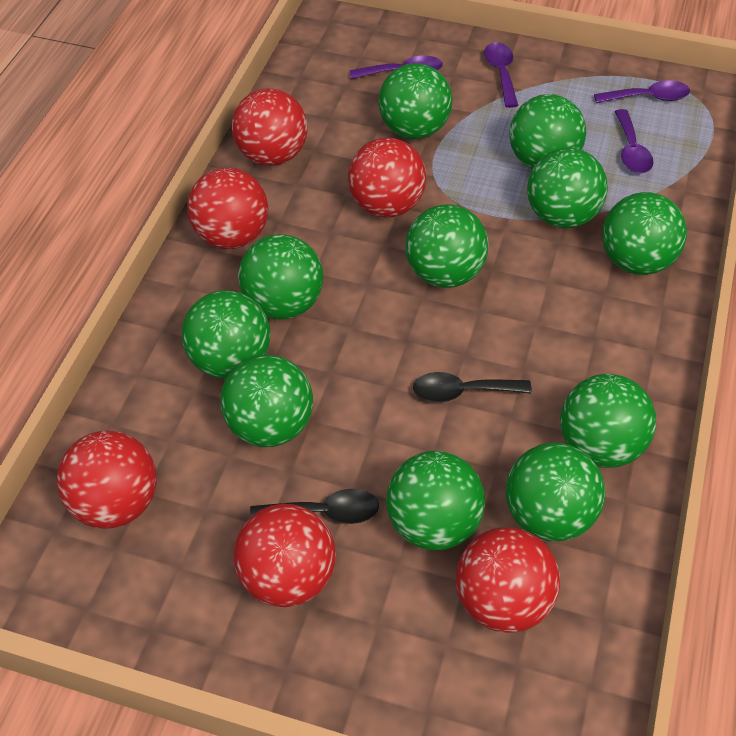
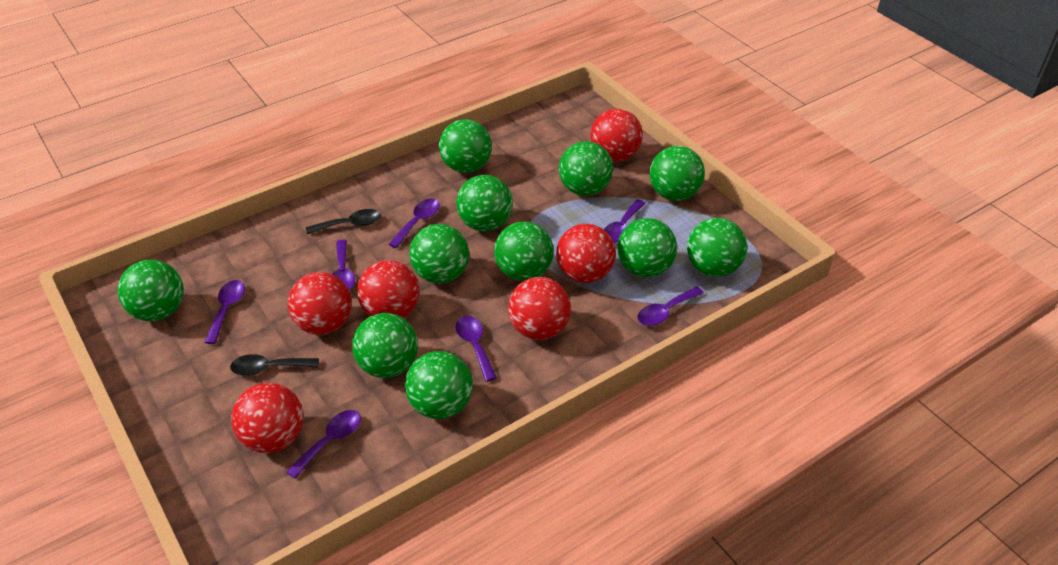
purple spoon: [350,56,443,79] [484,42,518,108] [594,80,690,103] [615,109,654,174] = 4 -> [204,280,245,344] [286,410,361,479] [332,240,355,290] [389,199,440,248] [456,315,497,382] [604,199,646,243] [637,287,704,326] = 7

